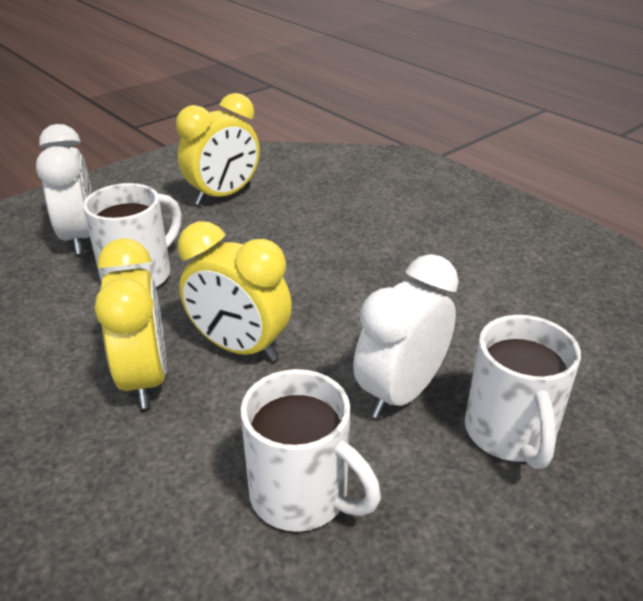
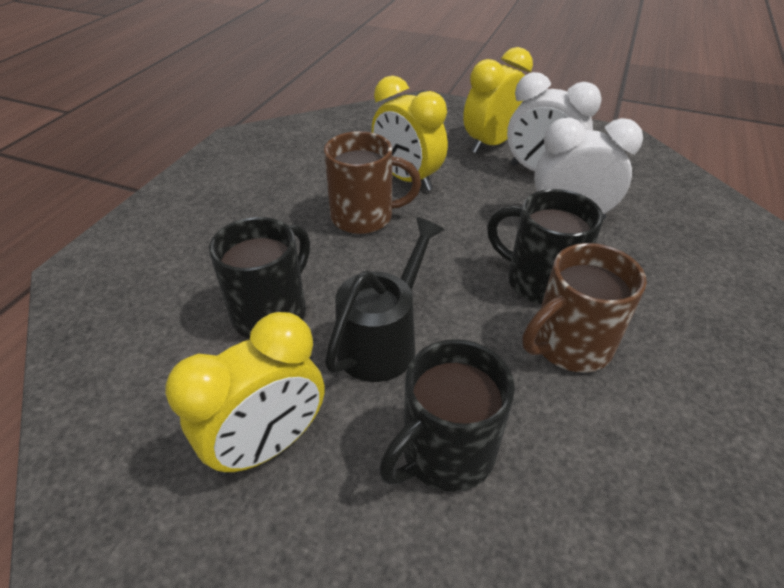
black mug: none = 0 -> [209,217,310,339] [379,339,515,492] [487,189,604,304] = 3
black watering can: none = 0 -> [325,217,444,382] = 1
brown mug: none = 0 -> [324,131,421,234] [522,243,647,373] = 2
white mug: [83,183,182,287] [241,369,381,532] [465,315,581,469] = 3 -> none = 0

